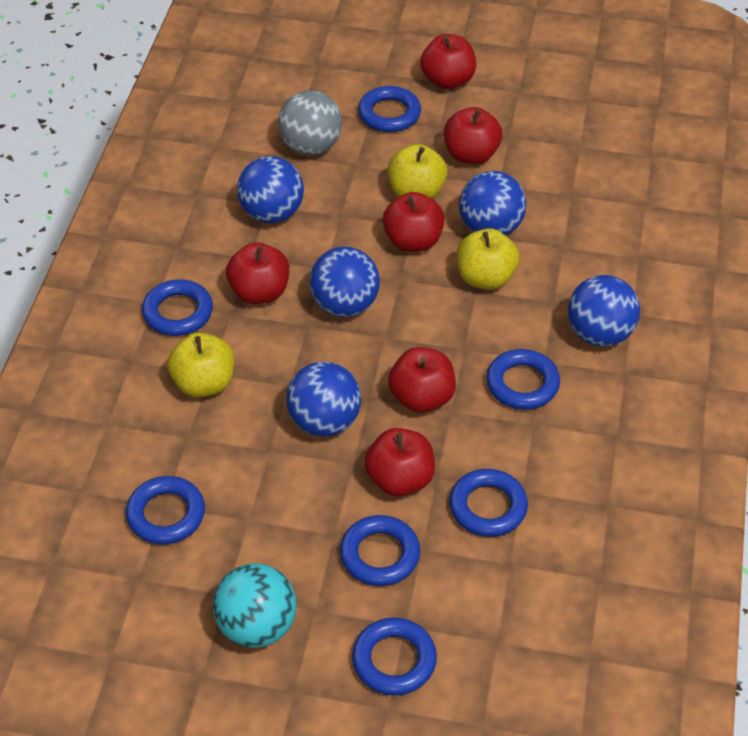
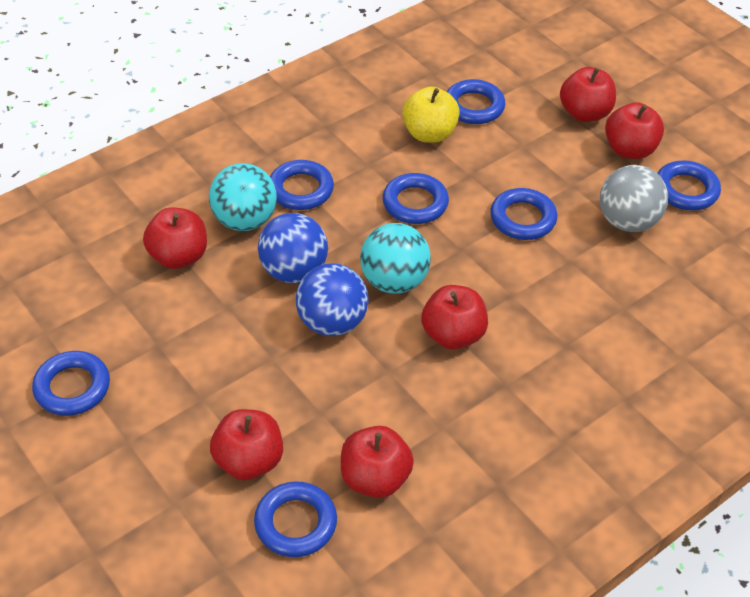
blue ball: [237,156,304,223] [286,361,361,437] [310,246,380,317] [459,171,526,236] [568,275,640,347] = 5 -> [258,213,328,283] [296,263,369,336] = 2
turquoise ball: [213,563,297,648] = 1 -> [209,163,277,231] [360,223,431,294] = 2
yellow apple: [167,333,234,398] [387,144,448,199] [457,228,520,290] = 3 -> [402,86,460,143] = 1

